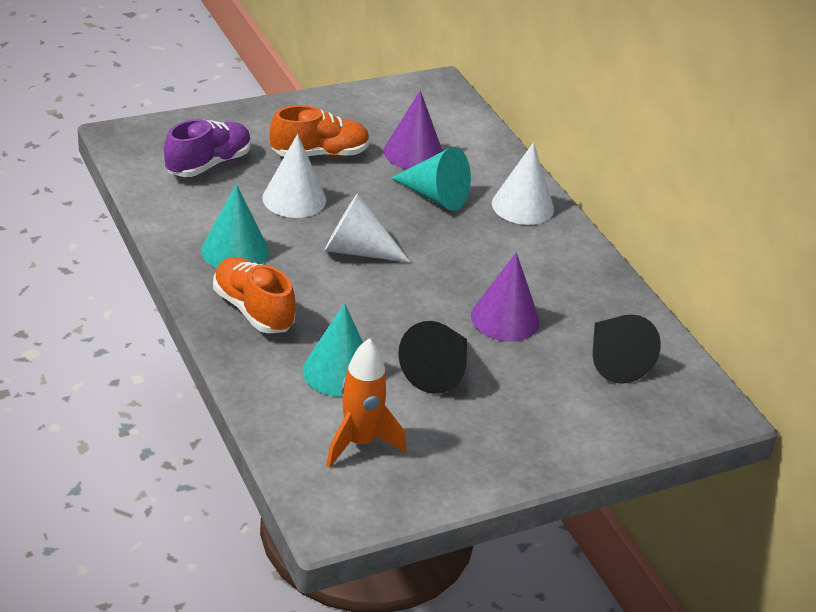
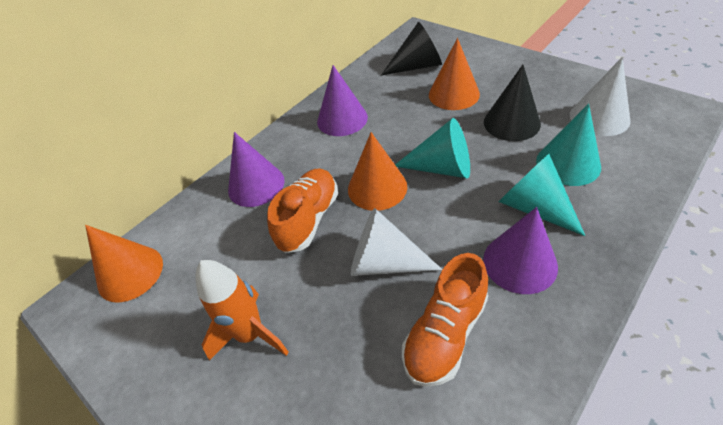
orange cone: none = 0 -> [85,225,163,302] [348,132,407,211] [429,38,480,110] = 3
purple cone: [384,90,443,169] [471,252,540,341] = 2 -> [228,132,284,207] [317,65,368,136] [483,207,558,294] = 3
purple shoe: [164,119,251,177] = 1 -> none = 0
white cone: [262,134,326,218] [324,193,411,263] [492,142,554,225] = 3 -> [351,208,443,276] [570,57,631,136] = 2

